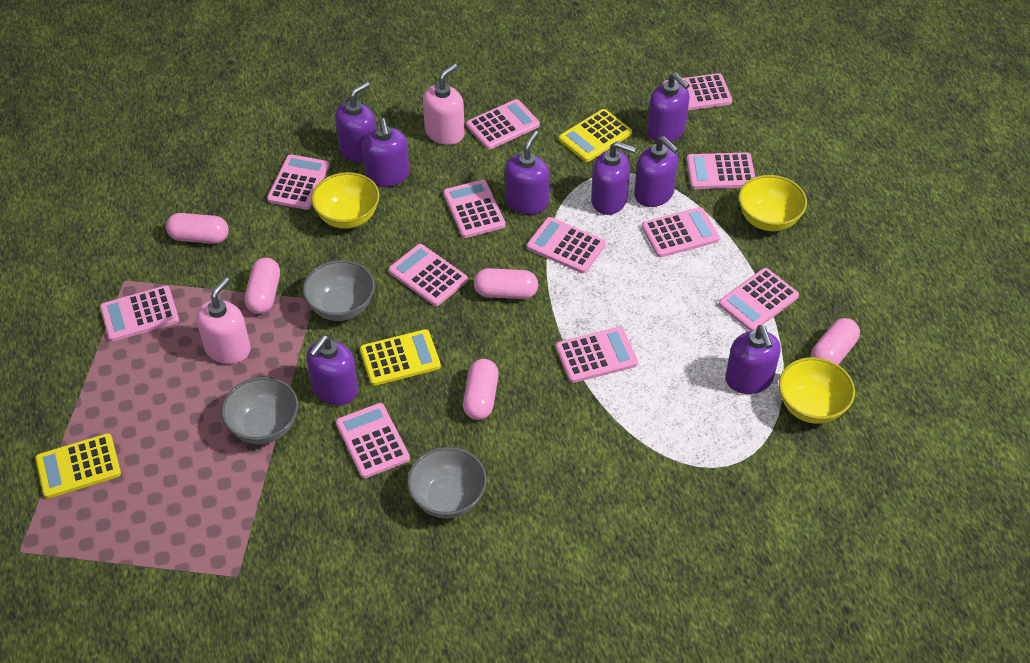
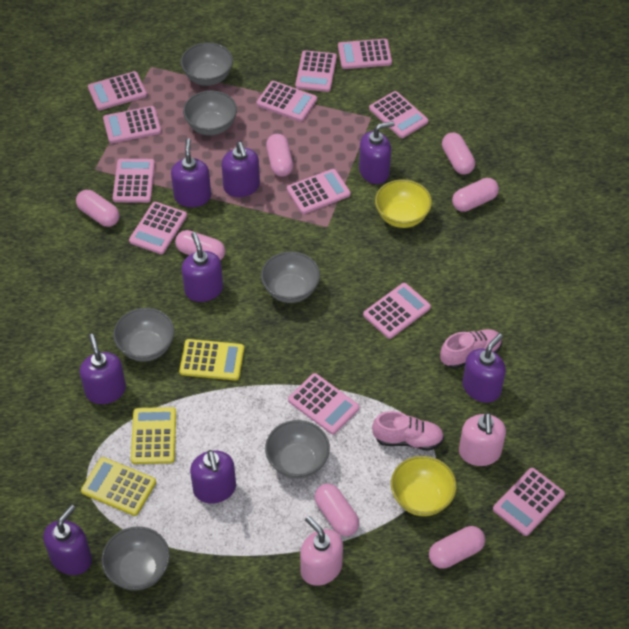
grey bowl: [221,377,298,444] [303,260,375,321] [407,447,487,518] = 3 -> [101,526,170,591] [113,308,174,362] [181,43,233,86] [183,91,237,135] [261,252,320,303] [265,420,330,479] = 6
pink capsule: [166,213,229,244] [245,258,280,314] [463,359,499,420] [474,268,538,299] [811,318,860,365] = 5 -> [76,190,119,227] [175,230,225,261] [266,134,293,177] [314,484,359,536] [429,526,485,569] [442,133,475,174] [452,178,499,212] = 7
pink shoe: none = 0 -> [372,411,444,451] [440,329,502,369] = 2
yellow bowl: [311,172,380,229] [739,175,807,231] [779,357,855,424] = 3 -> [375,179,432,228] [391,456,457,516] = 2

